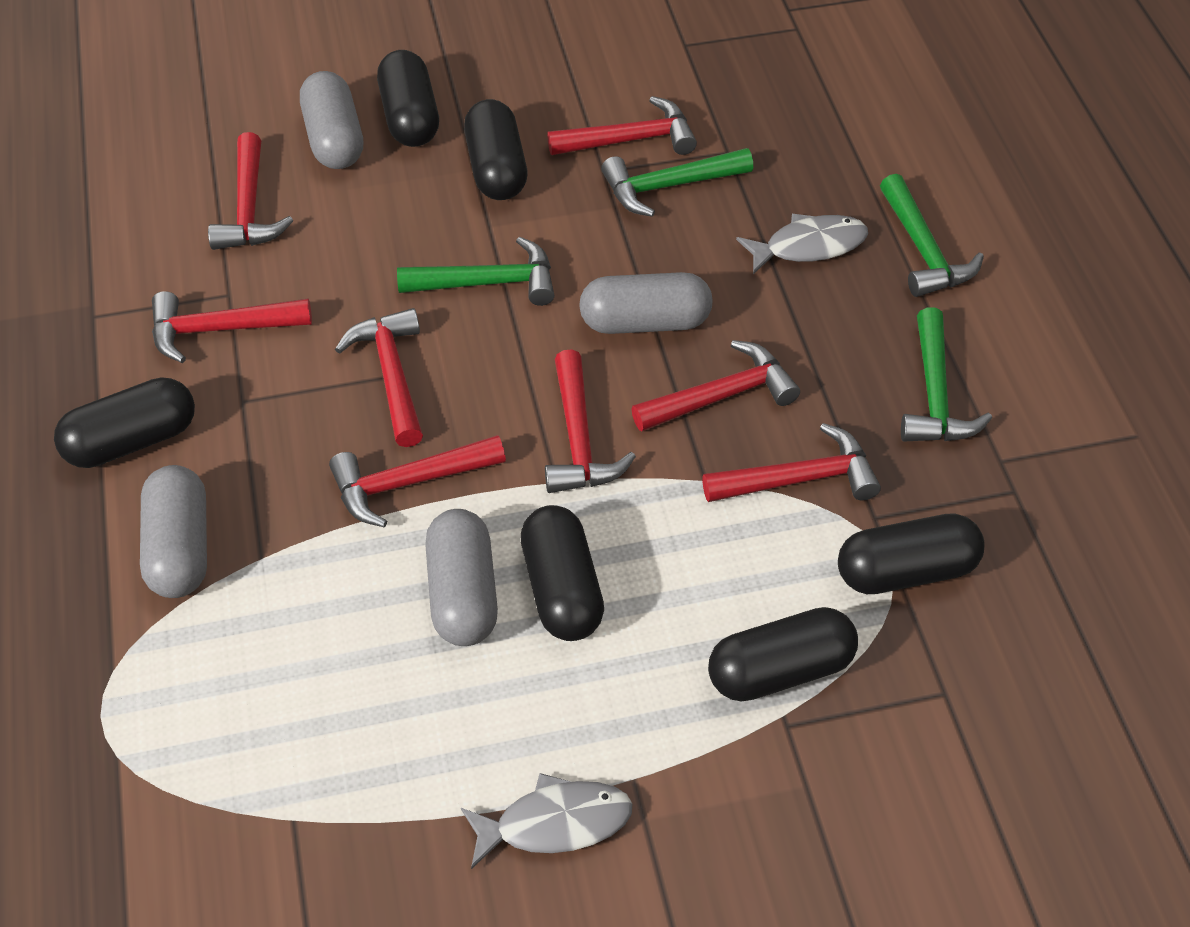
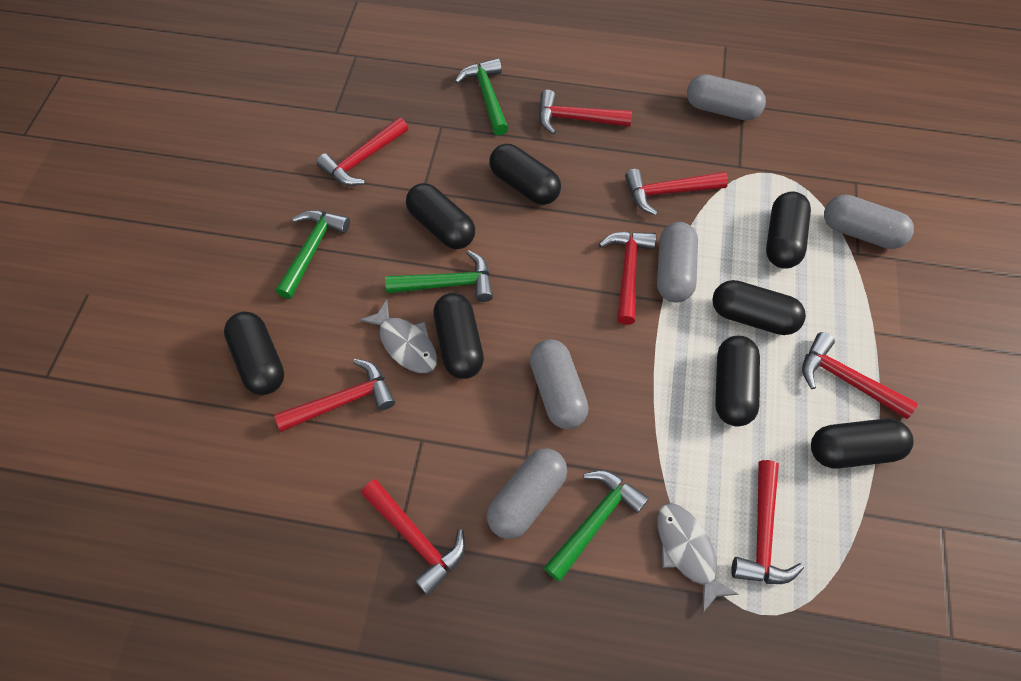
black capsule: [54,377,195,468] [377,50,439,147] [464,99,527,200] [520,505,604,641] [708,607,858,702] [838,513,985,594] = 6 -> [224,312,284,395] [406,183,475,249] [433,293,484,379] [489,144,561,205] [712,280,806,335] [715,336,760,427] [766,191,811,269] [811,419,914,469] = 8
grey capsule: [140,465,207,598] [300,71,363,169] [425,509,498,646] [579,272,713,334] = 4 -> [487,448,567,539] [530,339,589,429] [657,222,698,303] [687,74,766,120] [824,194,914,249] = 5

